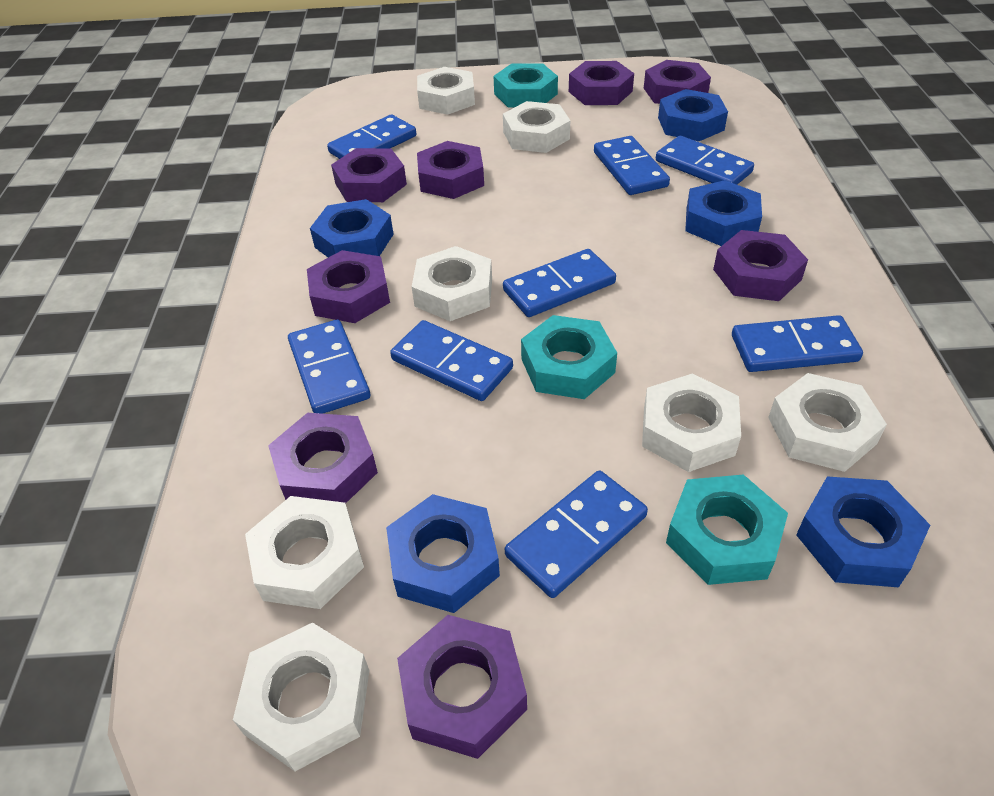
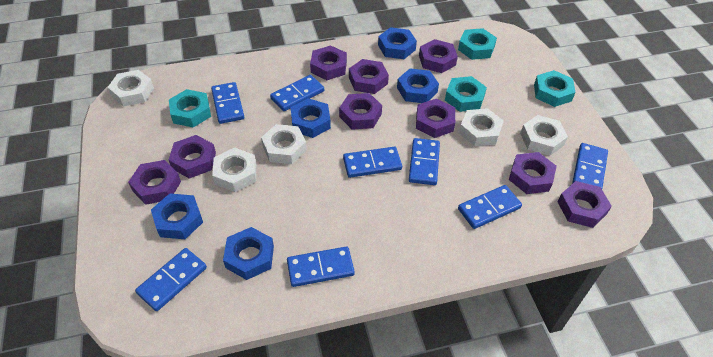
purple nut: [268,413,378,504] [307,250,390,323] [331,148,407,202] [397,615,527,759] [417,141,484,199] [569,61,634,105] [644,60,711,104] [713,230,808,301] = 8 -> [128,160,181,205] [169,135,216,179] [310,45,347,80] [339,93,382,130] [349,59,389,94] [416,99,455,138] [419,39,458,73] [509,152,557,194] [558,181,612,228] = 9
turquoise nut: [493,63,558,108] [521,315,617,399] [666,474,788,585] = 3 -> [169,89,211,128] [445,76,487,112] [458,28,497,60] [534,70,576,107] = 4
white nut: [233,622,370,771] [245,496,364,609] [412,246,492,321] [417,67,475,115] [503,101,570,153] [642,373,741,472] [768,373,887,472] = 7 -> [107,70,154,107] [212,148,256,192] [261,124,307,164] [459,108,504,146] [520,115,568,156] = 5

